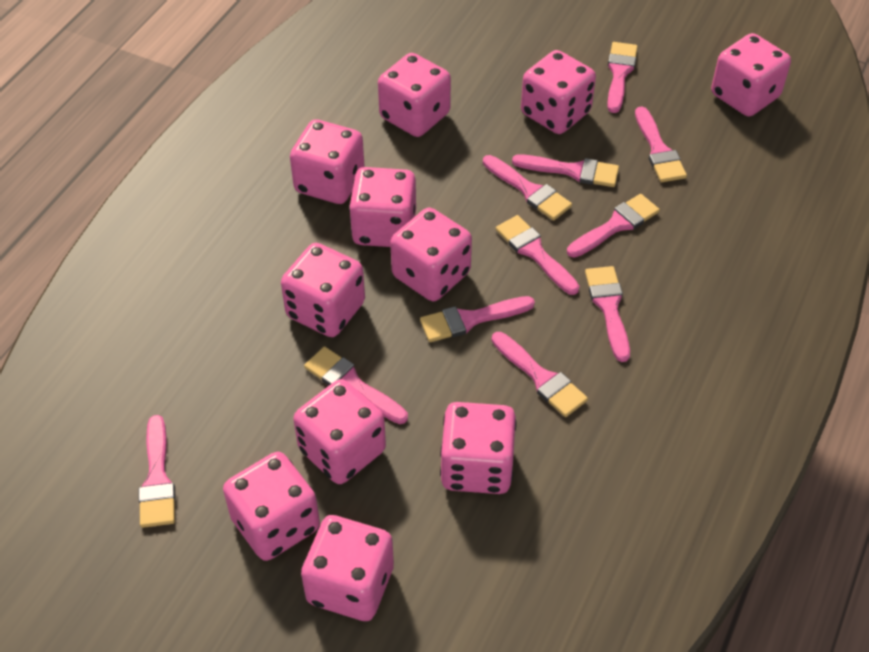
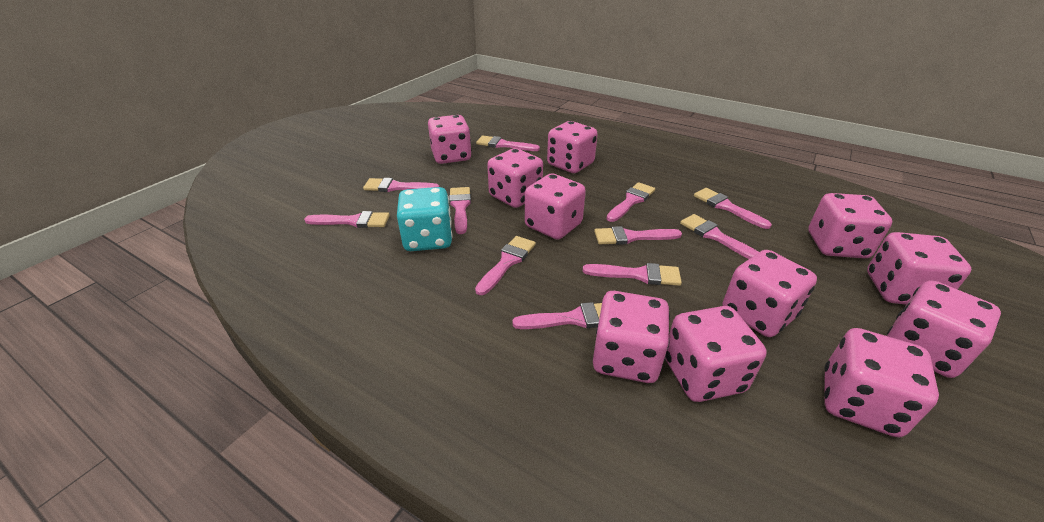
turquoise dice: none = 0 -> [397,187,452,251] = 1

